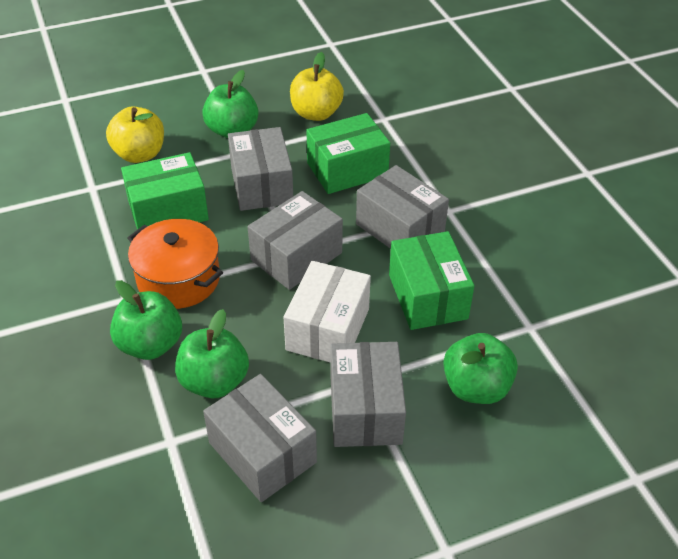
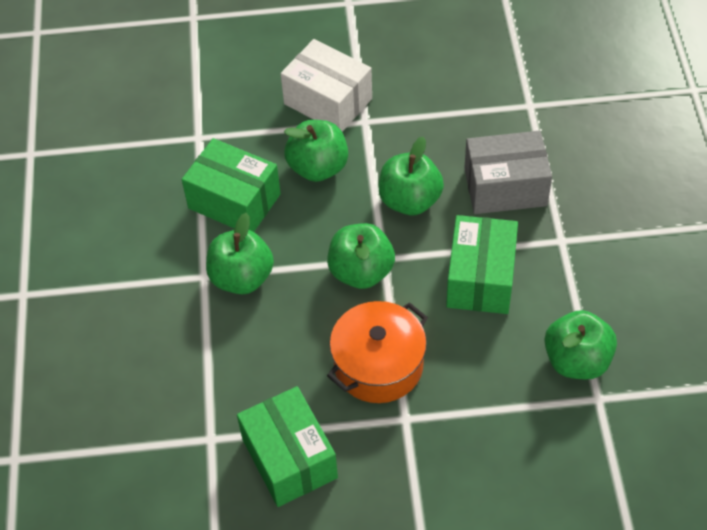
green apple: [110,280,182,360] [175,309,249,399] [202,70,258,138] [443,333,518,404] = 4 -> [206,213,274,295] [284,120,348,182] [327,223,395,289] [378,137,444,215] [544,310,617,379] = 5
grey box: [203,374,317,502] [228,127,293,211] [248,191,343,290] [331,342,406,447] [356,165,449,249] = 5 -> [464,131,552,214] = 1
yellow apple: [106,107,164,163] [290,52,344,121] = 2 -> none = 0

